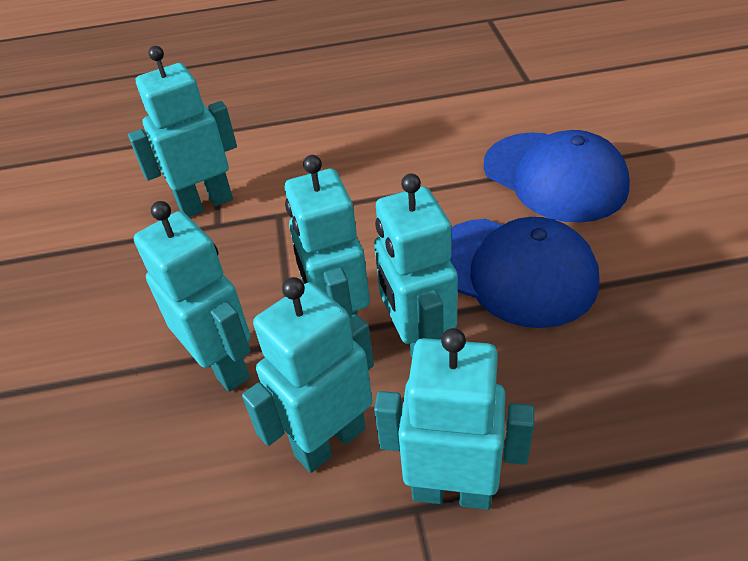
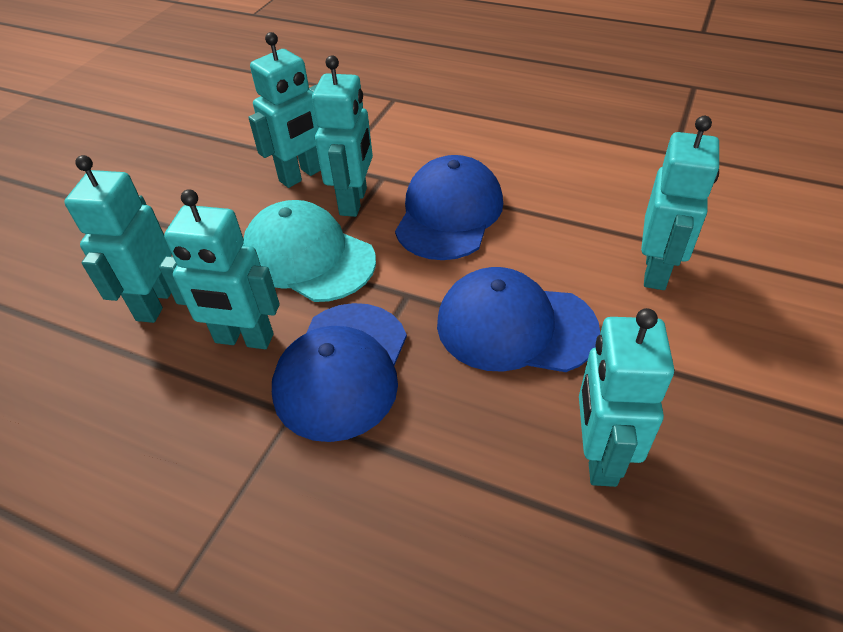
blue cap: [450,217,599,328] [484,130,630,223] = 2 -> [272,303,407,442] [395,155,503,260] [437,267,600,372] = 3
turquoise cap: none = 0 -> [243,200,376,302] = 1

